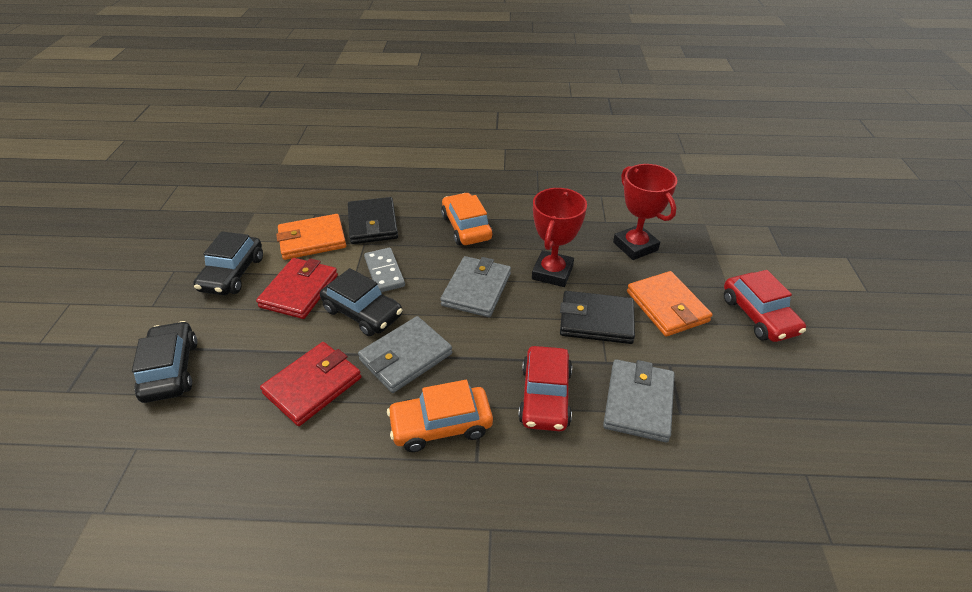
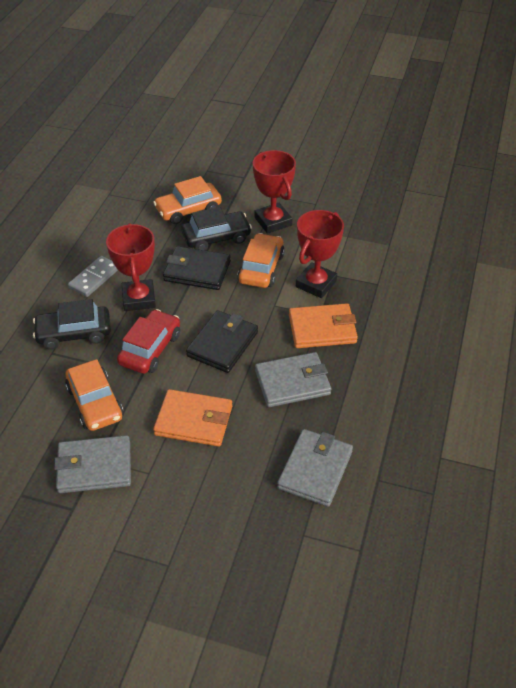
black car: [132,321,197,403] [193,232,263,295] [320,268,402,336] = 3 -> [33,299,111,350] [181,207,252,250] = 2
orange car: [387,380,493,452] [441,193,493,245] = 2 -> [65,359,124,431] [153,176,222,224] [237,233,285,288] = 3
red car: [518,346,572,431] [724,270,806,342] = 2 -> [117,309,180,374] = 1
red trophy: [532,188,587,287] [613,164,677,260] = 2 -> [106,223,156,311] [253,150,296,234] [296,210,344,298] = 3
red wallet: [256,258,338,319] [260,342,361,426] = 2 -> none = 0

